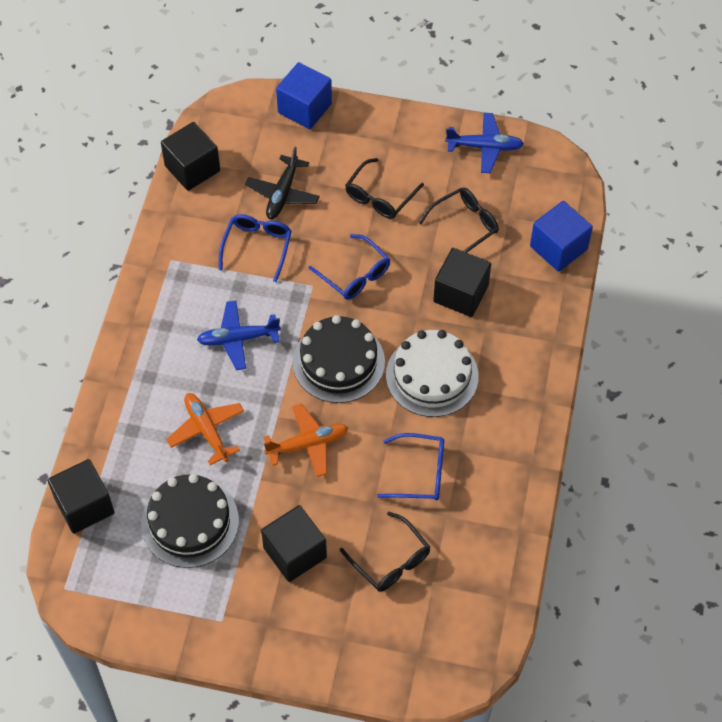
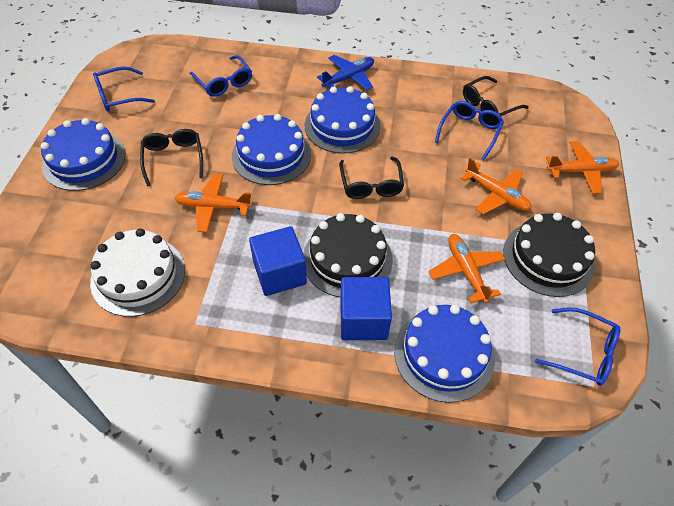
black cube: [47,459,114,534] [161,122,220,191] [261,505,327,582] [433,248,491,317] = 4 -> none = 0
black plane: [245,147,320,219] = 1 -> none = 0
blue cake: none = 0 -> [41,118,125,191] [232,114,311,185] [304,86,381,154] [394,305,495,403] = 4
blue glasses: [219,214,292,282] [308,234,390,300] [377,433,444,501] = 3 -> [93,66,155,112] [190,55,252,97] [435,101,504,160] [535,307,620,386] = 4
blue plane: [197,301,281,370] [445,113,524,173] = 2 -> [317,55,374,90] = 1
orange plane: [166,393,244,465] [263,404,348,477] = 2 -> [175,174,252,232] [428,234,505,303] [461,158,531,214] [546,141,619,194] = 4

